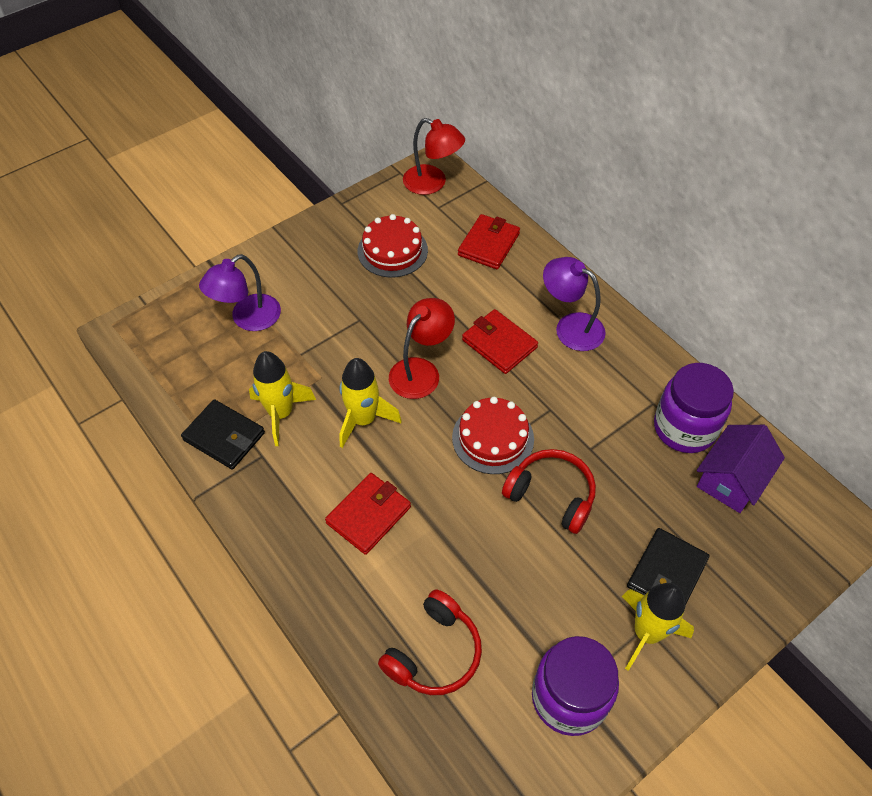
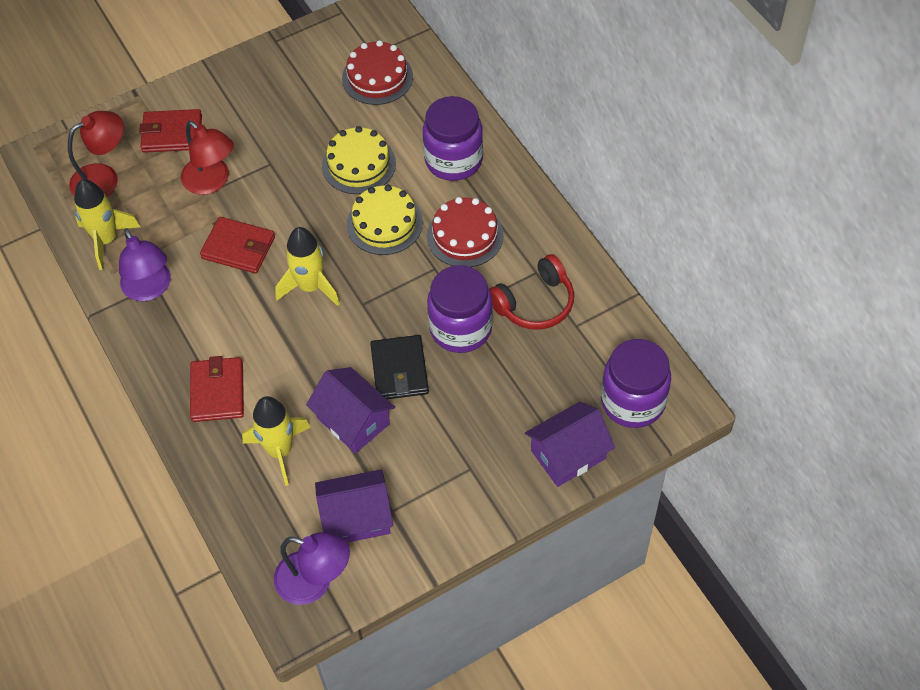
black wallet: [181,399,265,469] [627,528,710,606] = 2 -> [370,335,429,399] = 1
purple house: [697,425,785,513] = 1 -> [306,367,395,454] [315,469,393,543] [525,402,615,487] = 3
purple jar: [532,636,619,736] [654,363,734,453] = 2 -> [423,96,483,181] [427,265,493,353] [601,339,671,428] = 3
red headphones: [378,589,482,695] [502,449,596,534] = 2 -> [489,254,574,330] = 1
yellow cake: none = 0 -> [322,126,396,194] [347,185,423,255] = 2

